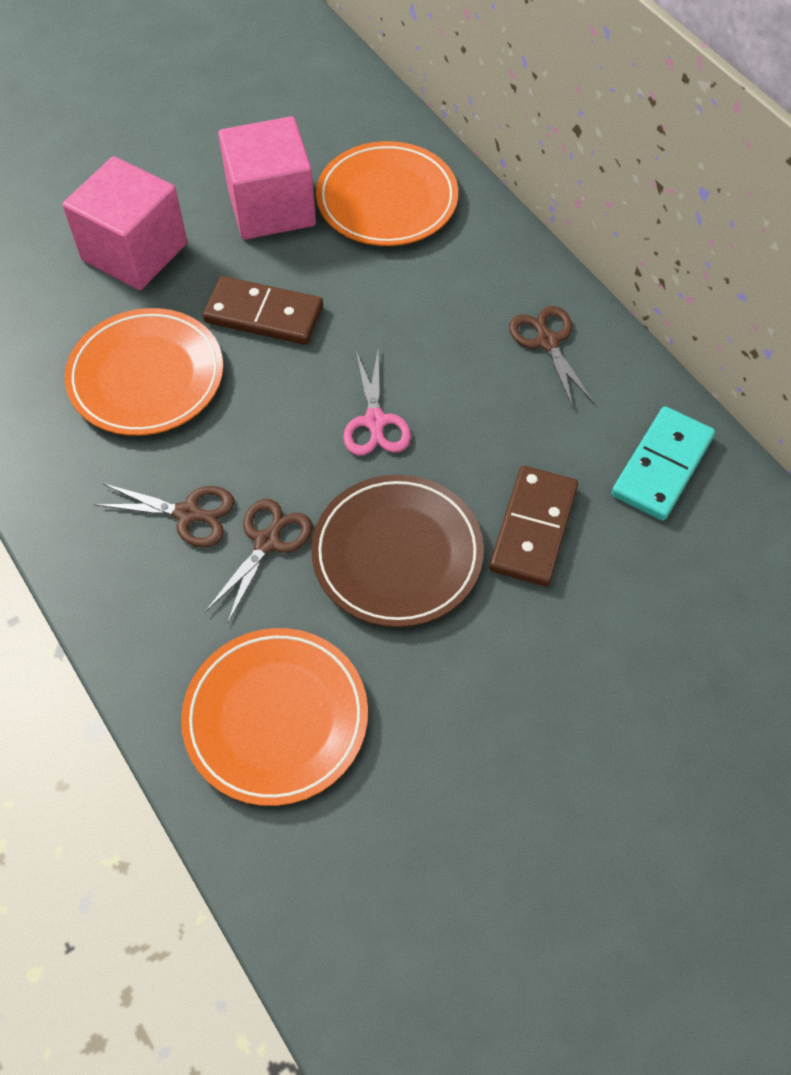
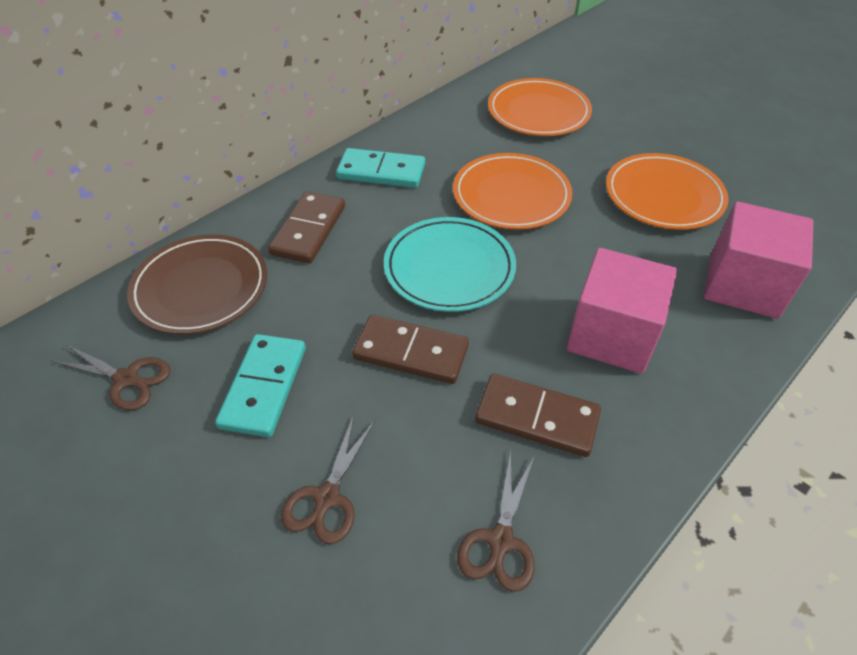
brown domino: [203,276,323,345] [489,466,578,586] = 2 -> [268,191,345,263] [352,315,469,384] [475,374,601,457] = 3
pink scissors: [343,351,411,456] = 1 -> none = 0
turquoise domino: [612,406,715,521] = 1 -> [215,334,306,437] [336,148,425,188] = 2
turquoise plate: none = 0 -> [384,217,516,312] = 1

